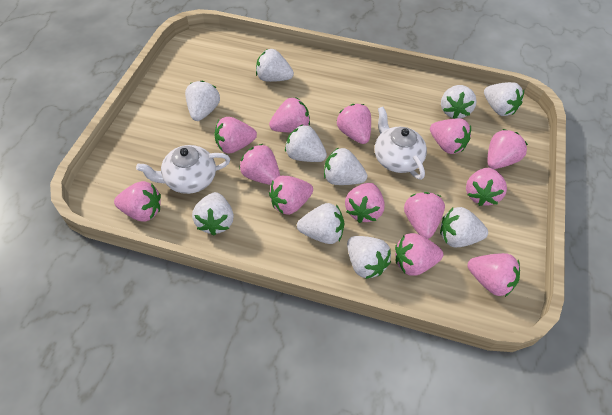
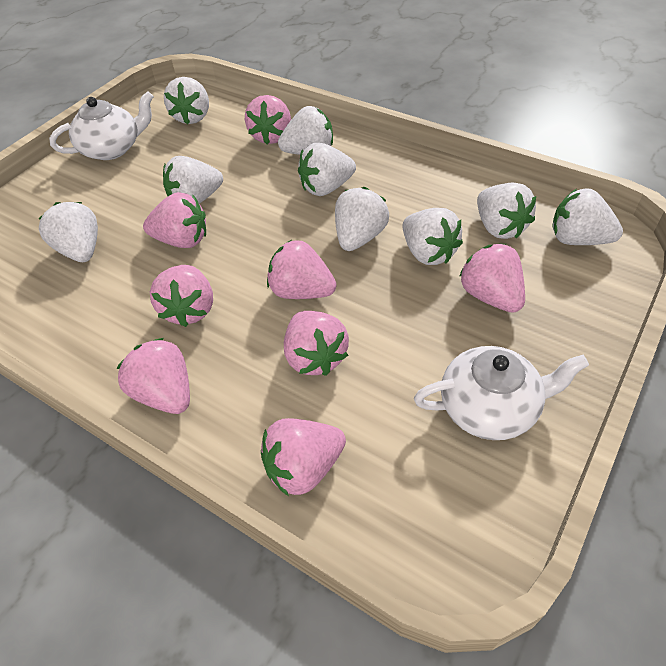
pink strawberry: [114,181,161,222] [214,117,257,153] [239,144,280,185] [269,98,310,133] [269,176,313,215] [337,104,371,144] [345,183,385,223] [395,233,443,276] [404,192,445,239] [430,118,471,154] [466,168,507,206] [467,253,520,297] [487,129,528,169] = 13 -> [117,338,190,414] [143,192,206,248] [150,265,213,327] [245,95,291,145] [261,418,346,496] [267,240,336,299] [284,311,349,376] [459,244,525,313] = 8
white strawberry: [185,81,220,121] [192,192,234,235] [256,49,294,82] [285,125,327,162] [297,203,344,244] [324,147,367,185] [347,236,391,279] [440,207,488,247] [441,85,477,119] [484,82,524,116] = 10 -> [38,202,98,262] [163,156,223,204] [164,77,209,125] [278,106,333,155] [298,143,356,196] [335,187,389,251] [402,208,463,265] [477,182,536,239] [552,188,623,245] = 9

